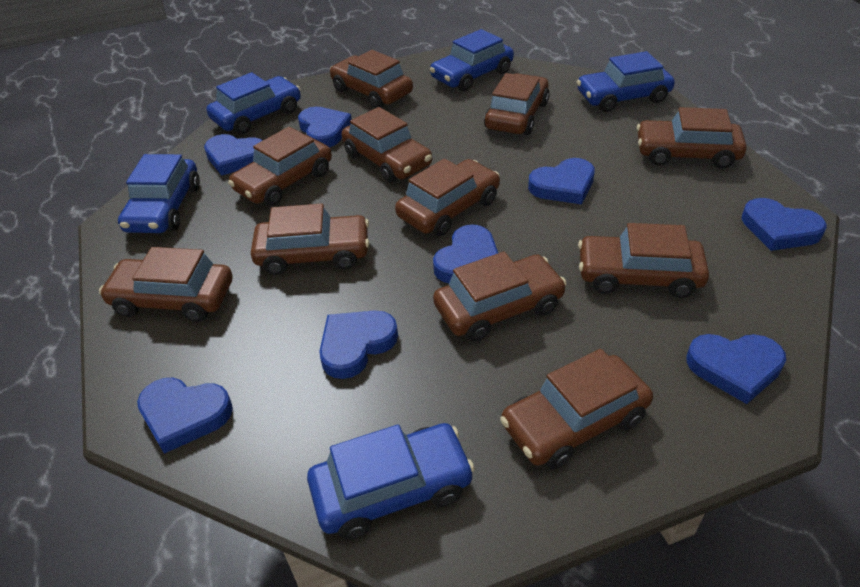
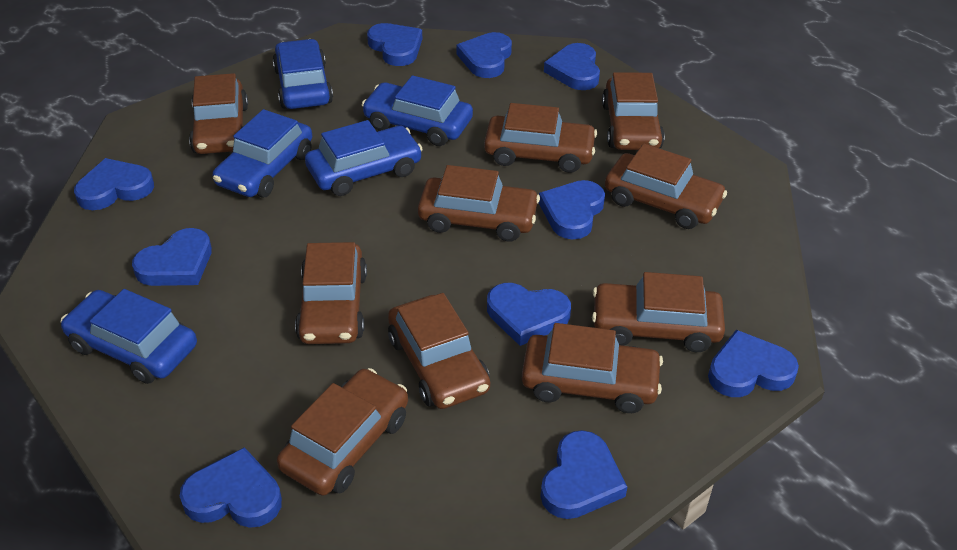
blue heart: [137,378,233,454] [204,134,263,176] [298,107,352,148] [319,310,398,379] [433,224,498,283] [528,158,595,204] [687,334,786,404] [742,198,826,251] = 8 -> [74,158,154,210] [132,228,212,286] [180,447,282,528] [367,23,422,66] [457,32,512,78] [487,283,571,346] [539,180,605,240] [540,430,627,519] [544,43,600,90] [708,330,799,397] = 10
brown car: [99,247,232,322] [228,127,332,206] [251,203,369,275] [330,50,413,108] [342,107,432,183] [395,158,500,236] [433,252,567,341] [484,73,549,135] [500,349,653,469] [578,223,709,298] [637,107,747,169] = 11 -> [189,73,248,154] [277,368,408,496] [295,242,367,344] [388,293,490,409] [418,165,540,242] [484,103,597,173] [522,323,663,413] [592,272,725,352] [602,72,665,150] [605,144,727,229] = 10

